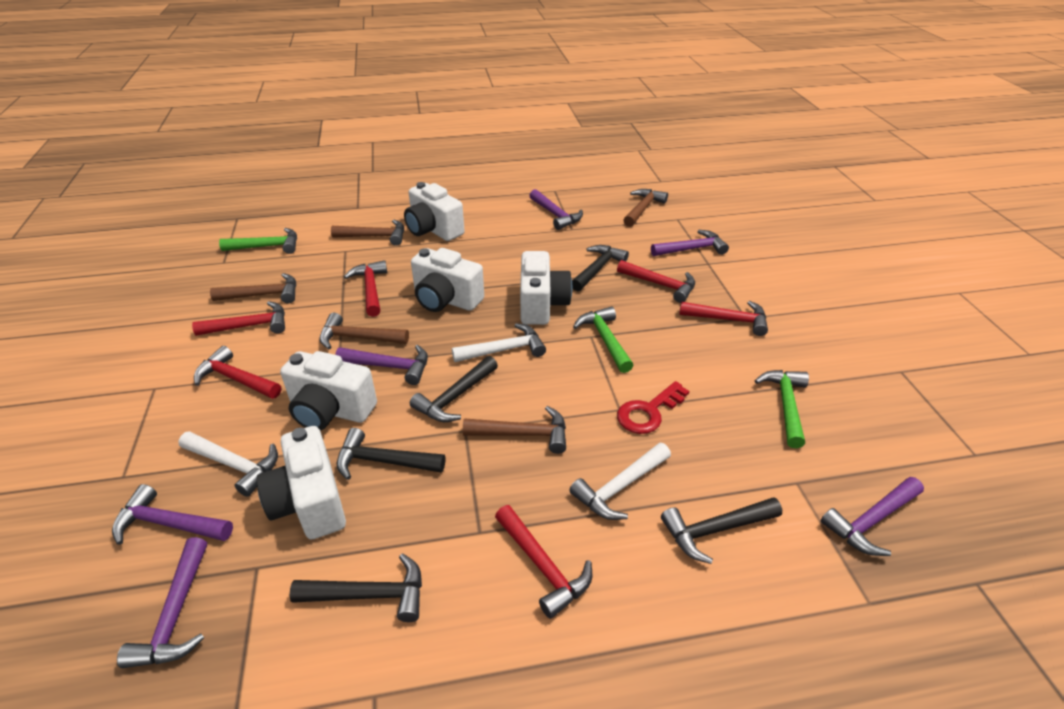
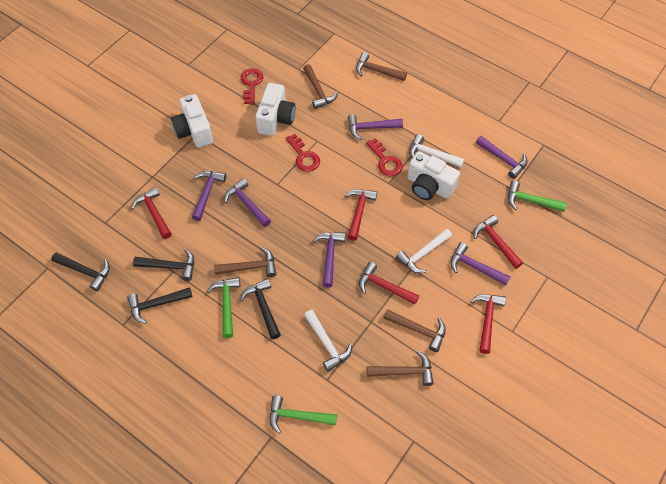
black hammer: [290,553,422,622] [337,428,445,480] [410,356,498,422] [572,245,629,291] [661,497,782,564] = 5 -> [51,253,110,291] [127,287,193,324] [133,249,194,281] [240,278,281,339] = 4
red hammer: [192,301,285,336] [194,346,281,399] [344,260,387,317] [495,505,592,619] [617,260,695,303] [679,301,768,336] = 6 -> [131,187,172,239] [345,189,377,241] [359,262,419,305] [471,294,506,354] [474,215,523,269] = 5
red key: [617,381,689,434] = 1 -> [241,68,263,105] [286,134,320,172] [366,138,403,176] = 3
white camera: [256,426,346,539] [280,351,377,431] [404,182,465,241] [411,248,484,312] [520,251,572,325] = 5 -> [171,94,213,148] [255,83,296,136] [407,151,460,200] = 3

